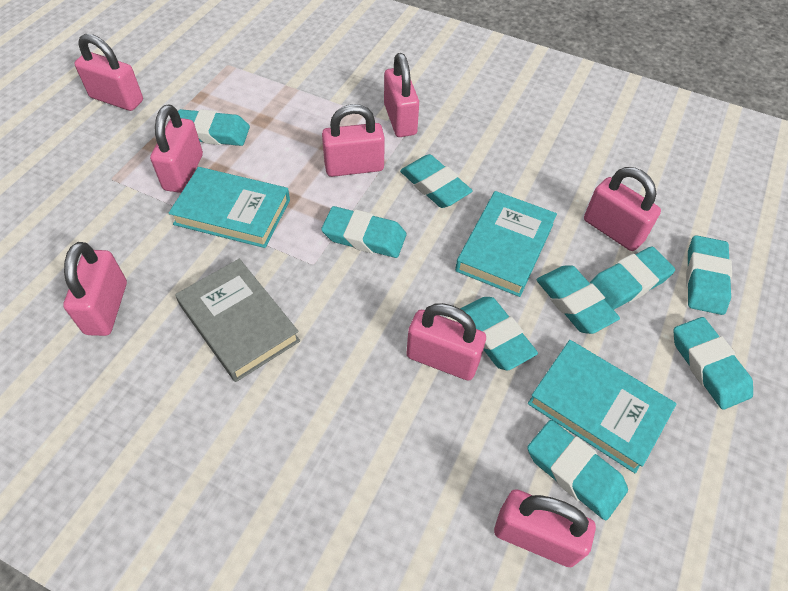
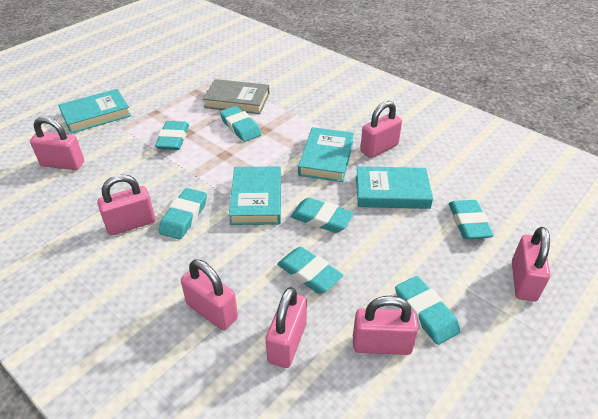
pink padlock: [63,242,127,336] [74,34,143,111] [150,104,203,193] [322,104,385,177] [384,53,419,137] [406,303,486,381] [494,489,596,567] [584,167,661,251] = 8 -> [30,117,84,170] [97,174,155,236] [181,260,238,330] [266,287,307,368] [353,296,418,355] [360,101,402,158] [512,227,550,302] = 7
turquoise book: [169,167,290,248] [455,191,557,297] [528,340,676,473] = 3 -> [59,89,131,134] [229,166,281,225] [298,127,354,182] [356,166,433,209] = 4
turquoise eraser: [178,109,250,146] [321,206,406,258] [400,154,473,208] [460,297,538,371] [527,420,628,520] [536,265,620,334] [589,246,675,310] [673,317,753,410] [686,235,732,315] = 9 -> [155,121,189,150] [159,188,207,240] [220,106,261,142] [277,247,343,294] [290,197,354,233] [395,276,460,345] [449,200,494,239] = 7

